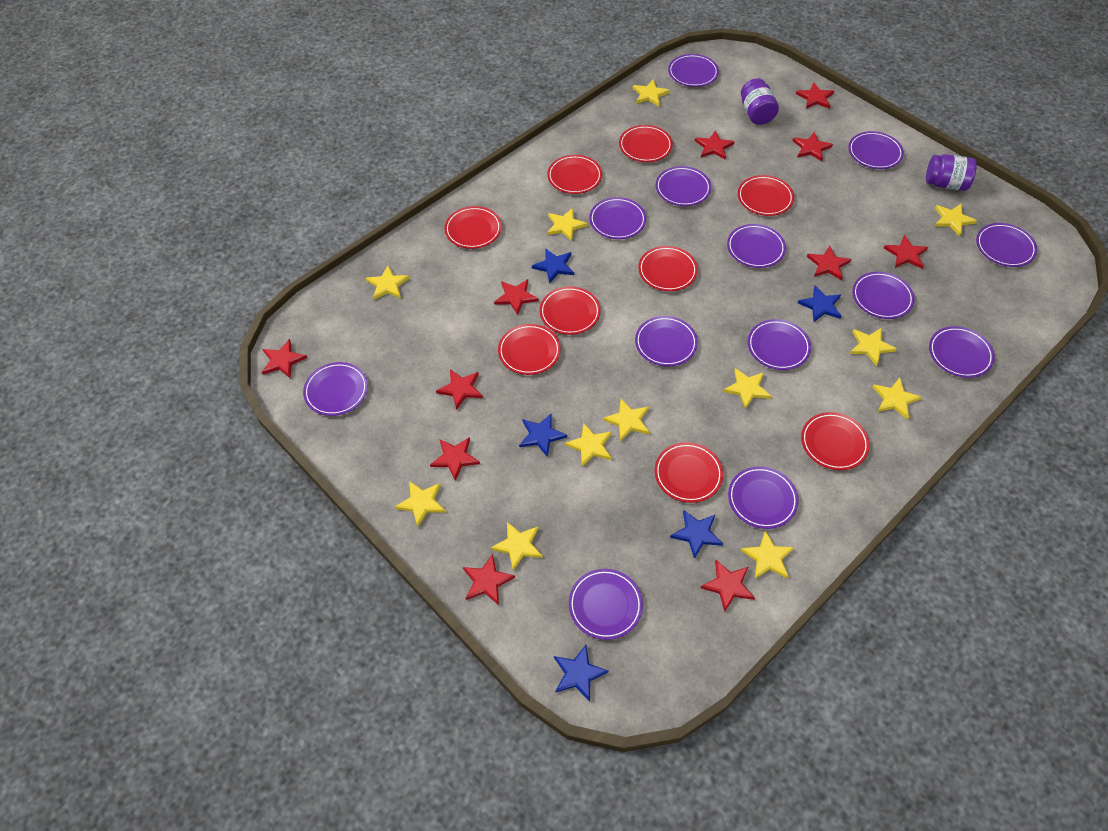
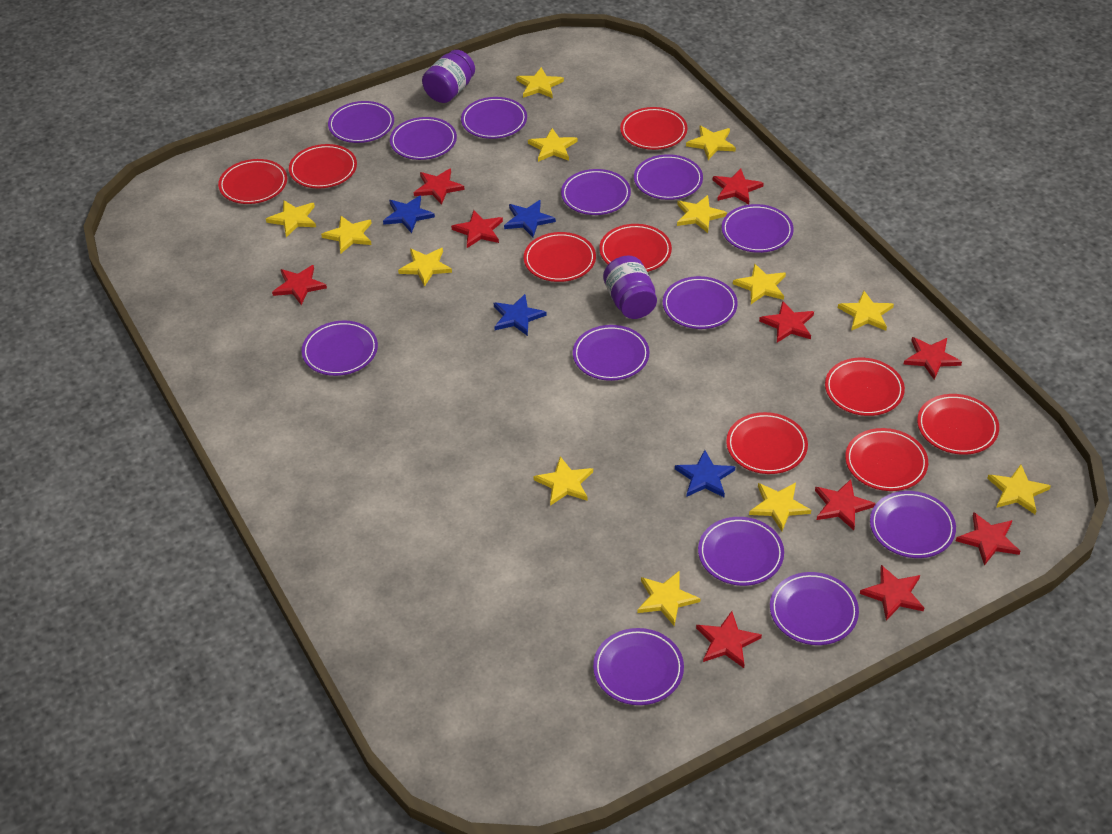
blue star: [519,413,567,457] [532,248,574,284] [554,645,609,702] [670,510,723,559] [798,286,842,322] = 5 -> [383,196,435,233] [494,294,547,336] [504,200,556,237] [675,450,735,497] = 4
red star: [262,339,307,378] [430,437,480,481] [436,369,483,410] [463,554,515,605] [494,279,539,315] [695,130,735,159] [700,560,755,612] [792,132,833,161] [796,82,834,109] [807,246,851,280] [884,235,928,269] = 11 -> [272,265,327,305] [414,168,465,205] [451,210,503,248] [696,611,762,668] [713,168,764,204] [759,301,814,343] [815,479,875,530] [860,565,924,621] [903,337,962,380] [956,512,1020,566] = 10
yellow star: [366,266,410,300] [395,481,446,527] [491,522,543,571] [547,208,588,241] [565,422,612,467] [603,399,649,441] [632,80,670,106] [723,368,772,410] [741,531,794,579] [850,328,897,366] [872,378,922,420] [934,204,977,236] = 12 -> [266,200,316,237] [321,216,372,253] [398,248,452,287] [516,67,564,98] [528,128,577,162] [534,456,593,506] [637,571,701,627] [677,195,727,233] [686,125,736,160] [733,264,786,304] [749,482,811,531] [838,291,894,331] [987,465,1051,514] = 13

